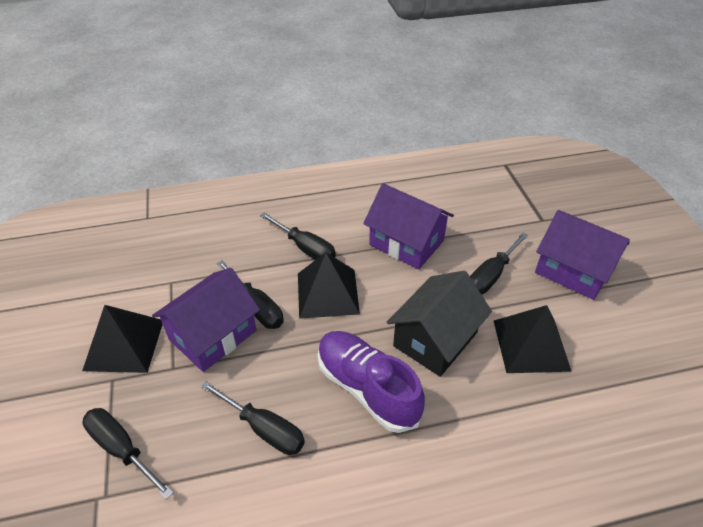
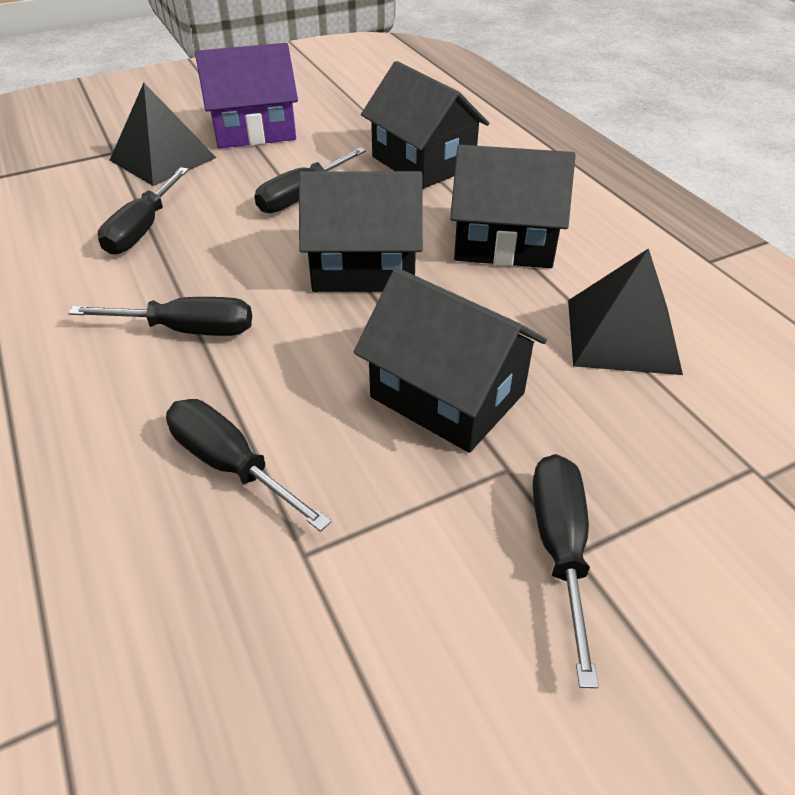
black house: [387,271,492,377] = 1 -> [299,171,423,292] [354,268,547,453] [361,61,489,189] [450,145,576,268] = 4
black pyramid: [82,305,163,373] [298,252,360,319] [494,305,572,373] = 3 -> [109,83,216,186] [568,248,683,375] = 2
purple house: [152,268,260,372] [363,183,454,269] [535,210,630,300] = 3 -> [195,43,298,148] = 1
purple shoe: [318,331,425,433] = 1 -> none = 0

